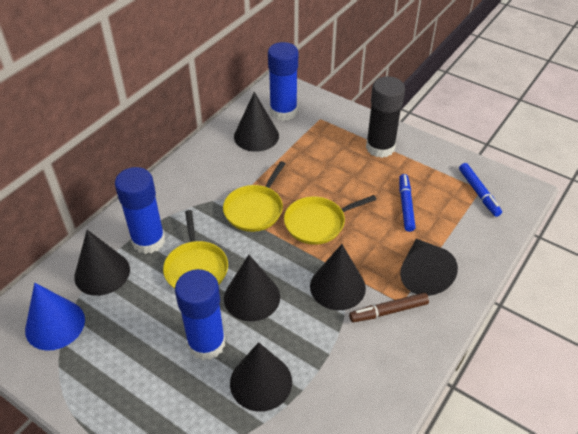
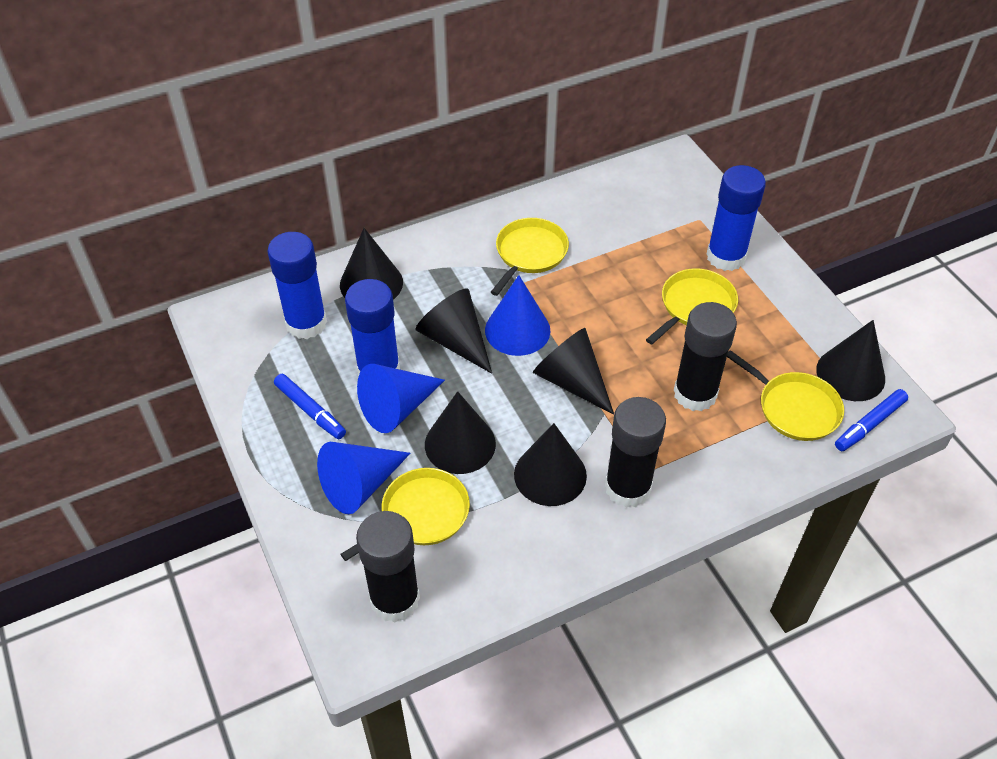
black glue stick: [366,77,405,158] = 1 -> [356,511,420,622] [605,397,666,508] [674,302,737,411] = 3
blue cone: [25,283,85,351] = 1 -> [317,442,411,514] [357,364,445,433] [485,275,550,356] = 3
brown marker: [349,293,429,322] = 1 -> none = 0
yellow pan: [163,210,228,289] [223,161,286,232] [284,195,377,245] = 3 -> [341,468,470,561] [491,218,569,296] [646,268,738,344] [727,350,844,441] = 4

